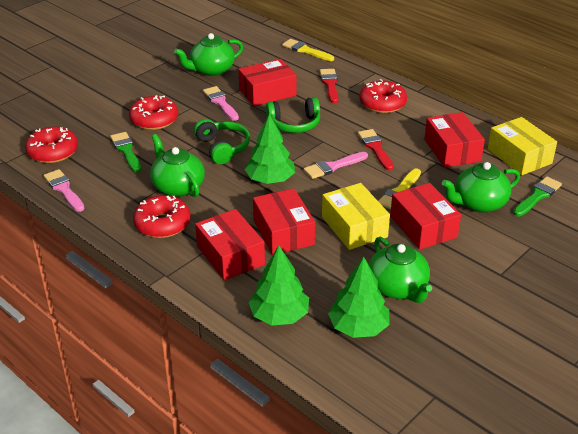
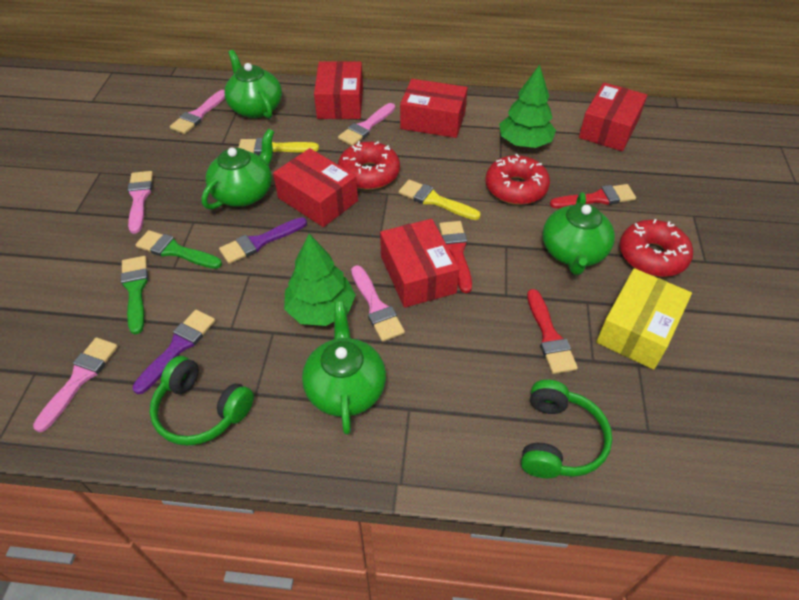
green tree: [244,114,295,184] [249,245,309,326] [328,257,389,338] = 3 -> [284,234,356,326] [499,64,556,148] = 2
pink brush: [44,169,85,212] [203,86,239,121] [304,152,368,179] = 3 -> [33,337,118,432] [128,171,153,234] [170,90,225,134] [338,103,395,146] [351,265,405,342] = 5
purple brush: none = 0 -> [132,310,215,394] [219,217,307,264] = 2
red brush: [320,69,338,103] [358,129,394,171] = 2 -> [439,221,472,293] [527,289,578,374] [550,184,636,208] = 3
red donut: [25,127,78,163] [129,95,178,130] [133,195,190,238] [359,79,407,113] = 4 -> [338,141,400,190] [486,154,550,205] [620,219,693,277] = 3
yellow box: [322,183,390,250] [488,117,557,175] = 2 -> [596,268,692,370] = 1

